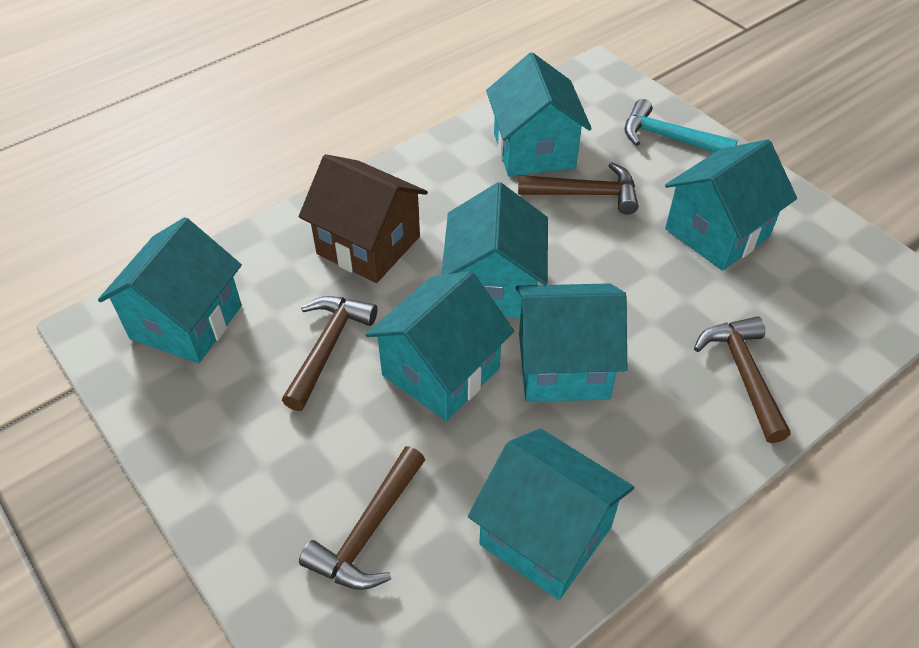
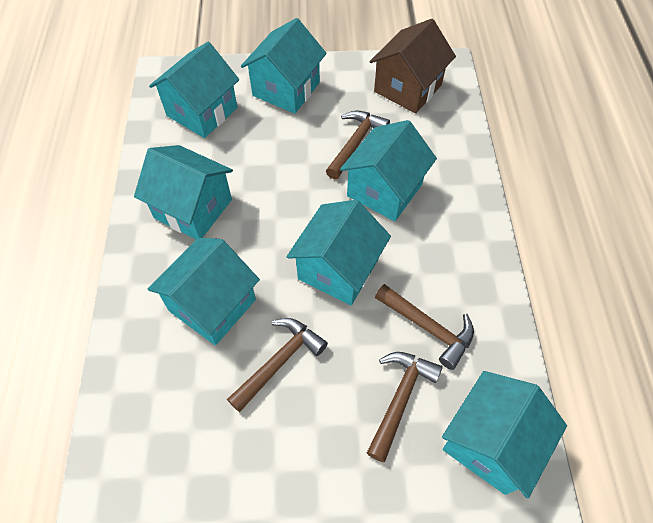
turquoise hammer: [624,99,738,153] = 1 -> none = 0

